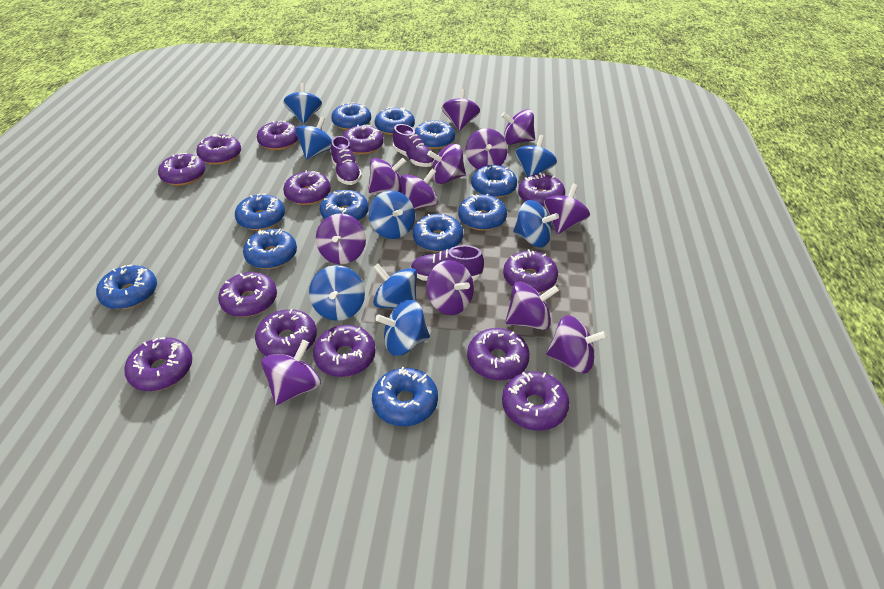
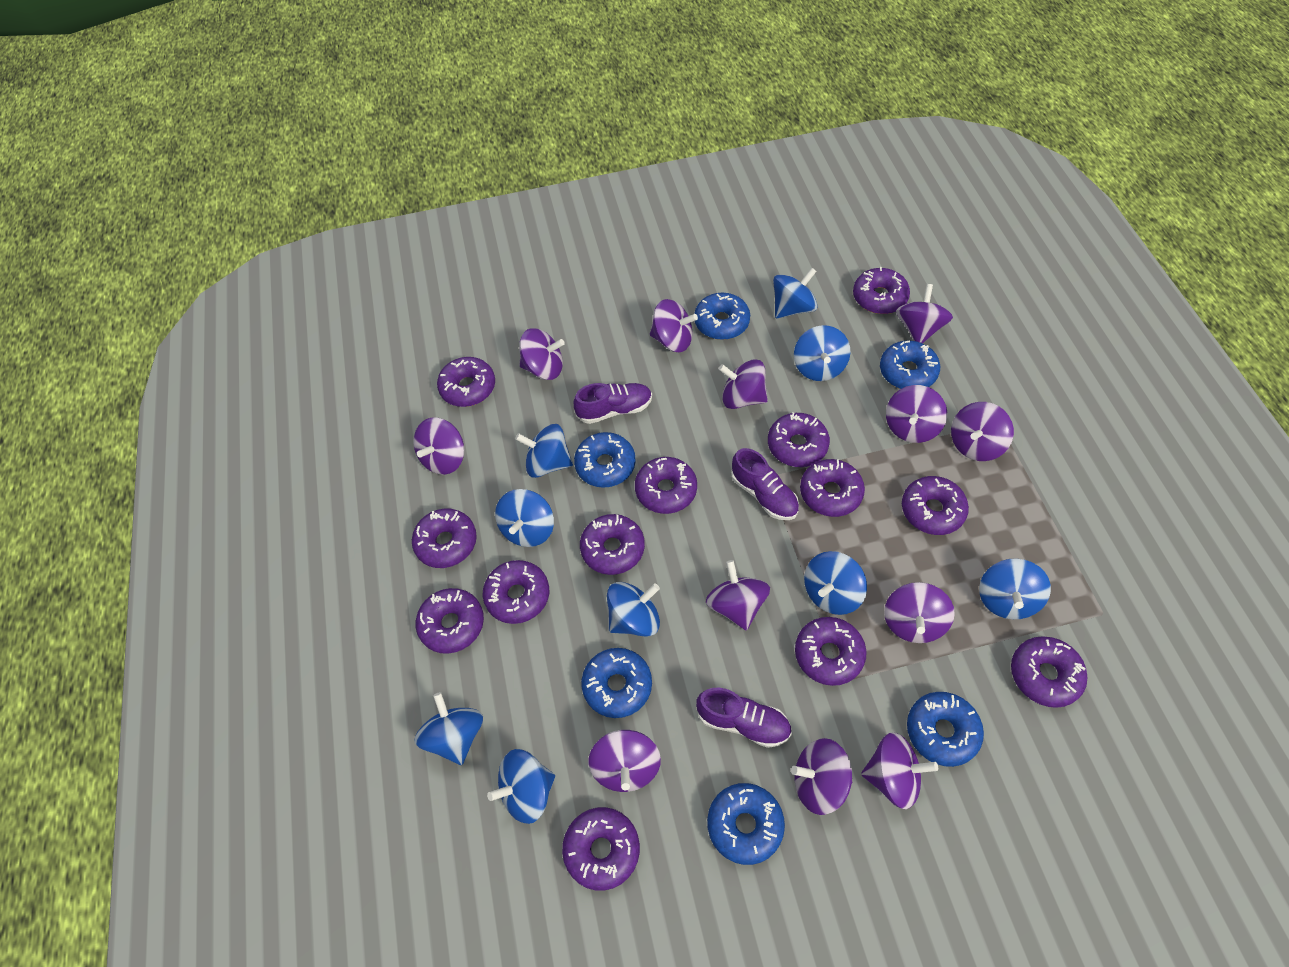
blue donut: [96,265,157,309] [235,194,285,230] [243,228,297,269] [320,190,369,221] [331,103,371,130] [372,367,438,426] [375,107,415,135] [413,214,463,252] [415,121,455,149] [458,194,507,231] [471,165,517,198] = 11 -> [574,432,636,488] [581,648,652,718] [694,293,750,340] [707,783,785,865] [880,340,940,389] [907,692,984,767] = 6
blue spinning top: [283,83,322,124] [295,116,332,160] [309,265,365,321] [369,190,415,239] [373,263,417,309] [375,300,430,356] [513,200,559,247] [515,135,557,177] = 8 -> [415,692,483,765] [487,749,555,824] [495,489,554,547] [515,424,573,478] [607,582,660,637] [773,268,818,318] [794,325,851,381] [804,551,867,615] [979,559,1051,619] = 9

